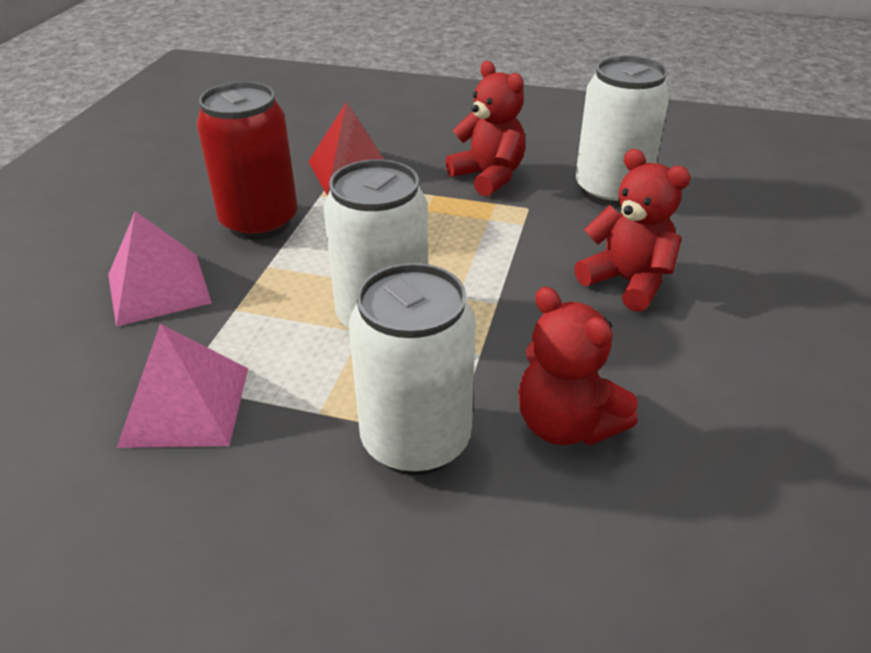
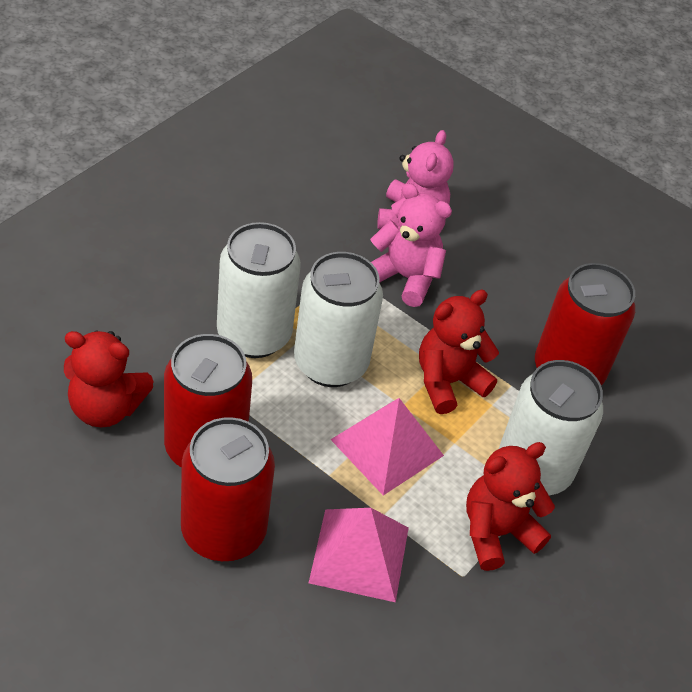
pink teddy bear: none = 0 -> [370,183,452,307] [377,130,454,229] = 2
red can: [196,82,297,240] = 1 -> [164,334,252,467] [181,417,275,561] [535,263,635,385] = 3
red pyramid: [308,102,384,195] = 1 -> none = 0

